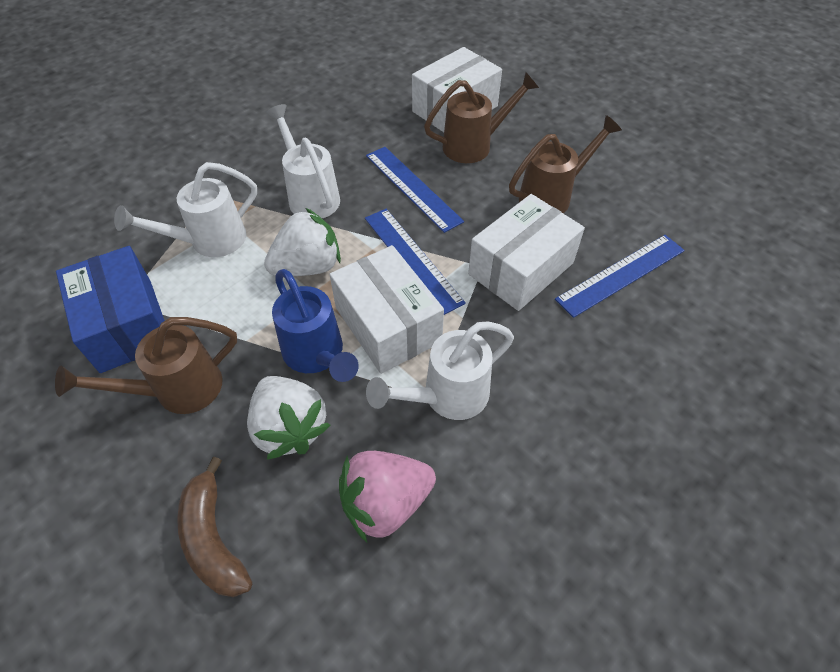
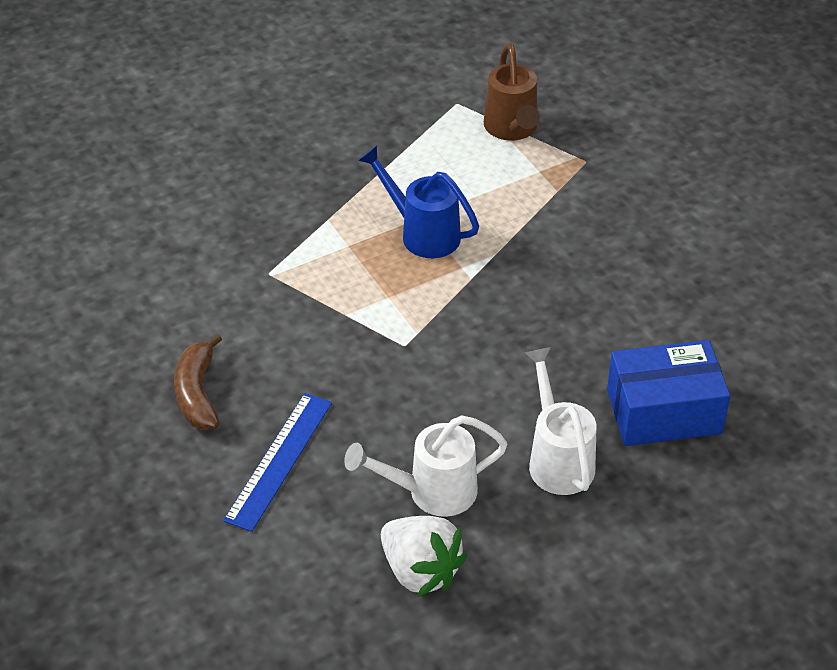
blue ruler: [365,209,466,315] [366,147,464,233] [555,235,685,318] = 3 -> [223,393,332,532] = 1
brown watering can: [55,317,237,414] [424,72,539,163] [509,115,622,213] = 3 -> [484,43,539,141] = 1
pink strawberry: [339,451,436,542] = 1 -> none = 0
white box: [329,245,444,374] [412,47,502,132] [468,194,585,311] = 3 -> none = 0
white strawberry: [247,376,330,460] [264,208,341,276] = 2 -> [381,516,467,597] = 1
white watering can: [114,162,257,257] [266,104,340,218] [366,321,514,420] = 3 -> [344,415,507,517] [525,347,596,495] = 2

